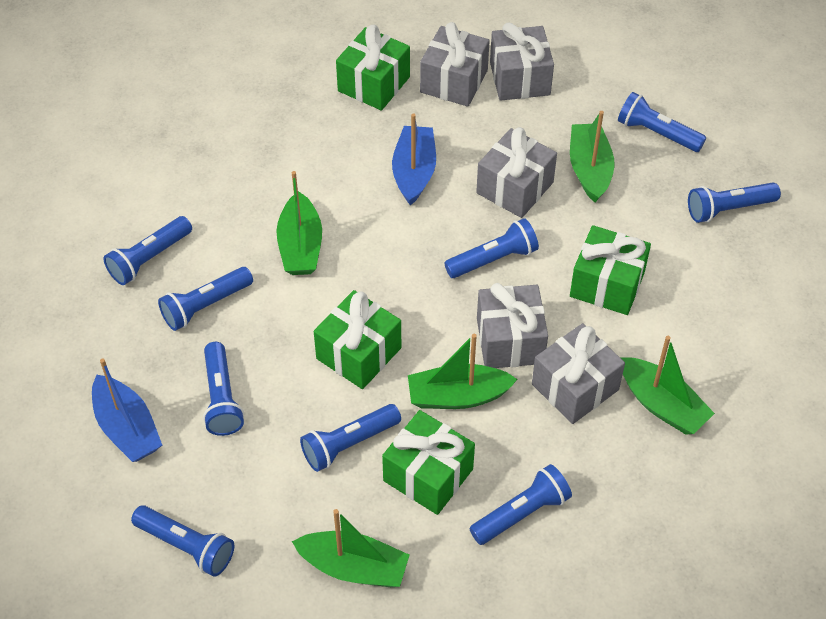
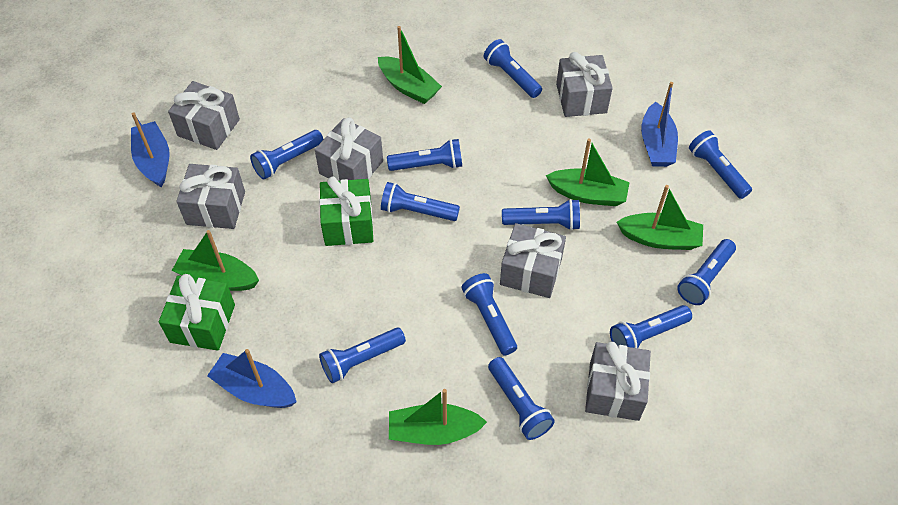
blue boat: [92,359,162,462] [392,113,436,205] = 2 -> [131,112,170,187] [207,349,297,408] [641,82,678,167] = 3
blue flashlight: [103,216,192,285] [131,505,234,577] [158,267,253,331] [203,342,244,436] [300,404,401,472] [444,218,539,278] [469,464,572,545] [618,92,706,152] [688,183,781,223] = 9 -> [250,130,323,180] [319,328,406,383] [381,182,460,221] [387,139,462,171] [461,273,517,355] [484,39,542,98] [488,357,555,440] [502,199,580,230] [610,305,692,348] [677,239,736,305] [689,130,752,199] = 11
green gift: [314,290,401,389] [336,25,410,111] [382,410,475,515] [570,225,651,315] = 4 -> [159,274,235,351] [319,177,373,246] = 2
grey gift: [420,22,490,107] [476,127,557,218] [477,283,548,368] [490,23,554,101] [532,323,625,424] = 5 -> [168,81,240,150] [176,164,245,229] [315,117,383,181] [500,223,566,298] [556,52,613,117] [585,342,651,421] = 6

